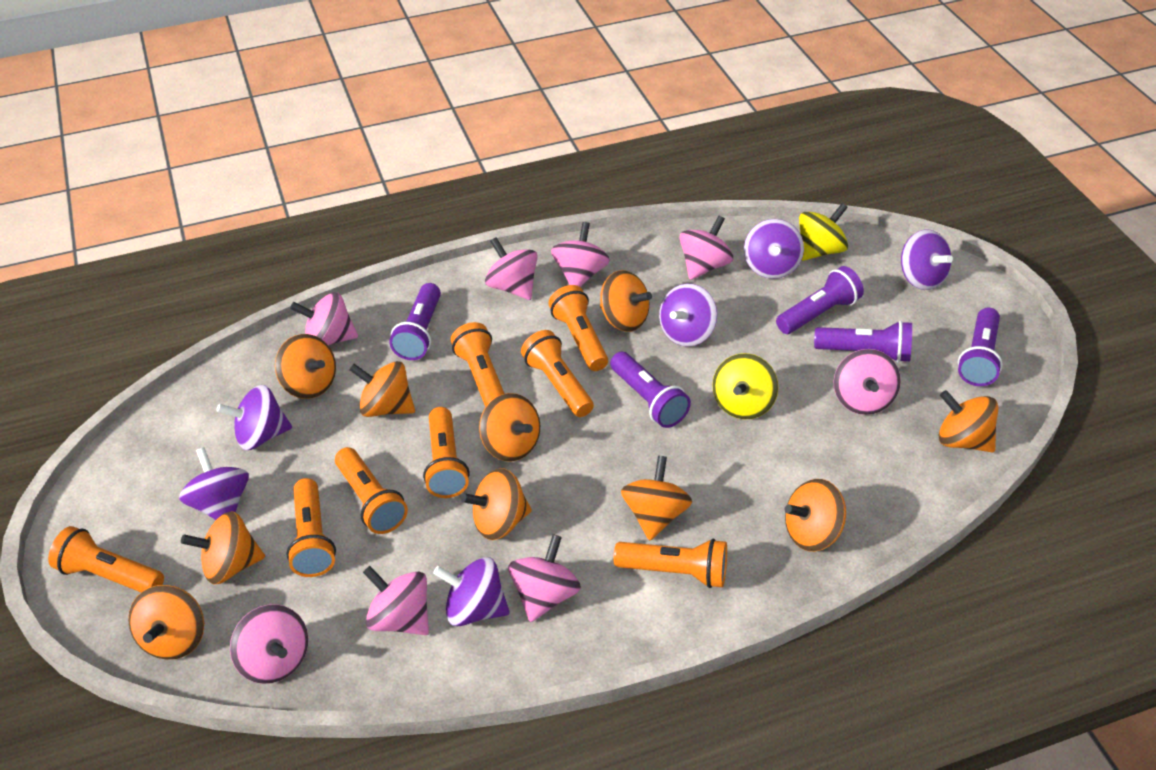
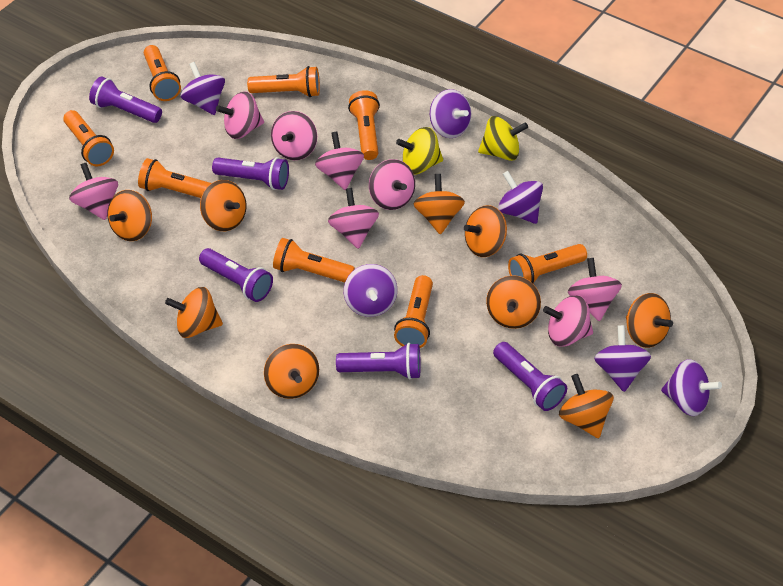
orange spinning top: [128,585,204,660] [181,511,265,585] [275,334,336,399] [349,361,415,417] [461,468,532,540] [479,393,540,461] [600,270,652,332] [621,455,692,541] [785,479,846,552] [938,390,998,452] = 10 -> [107,190,152,241] [165,287,223,338] [200,180,246,231] [264,344,319,399] [413,174,465,235] [464,205,507,257] [486,275,541,329] [559,374,614,438] [626,293,673,348] = 9

